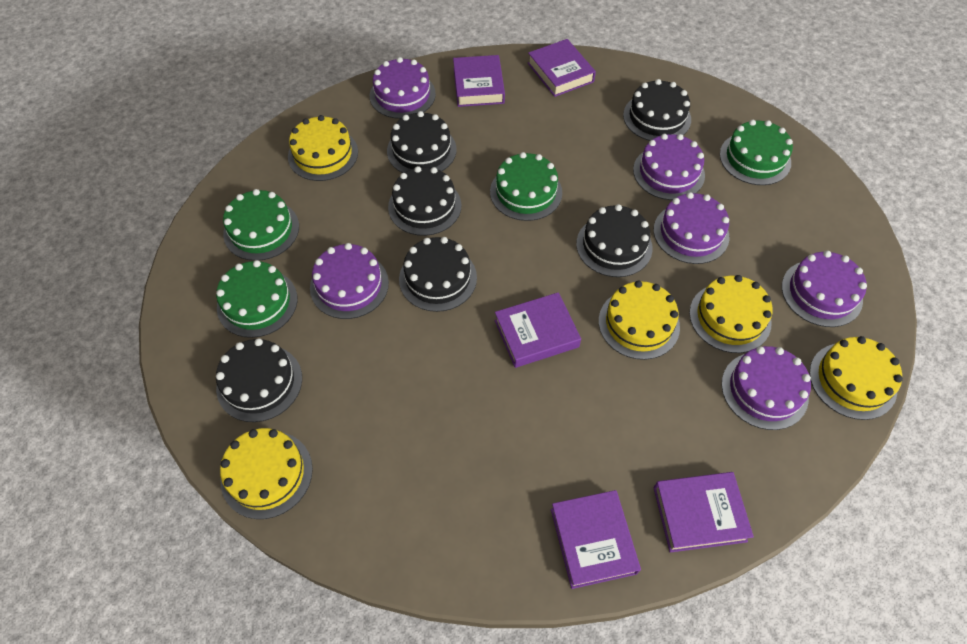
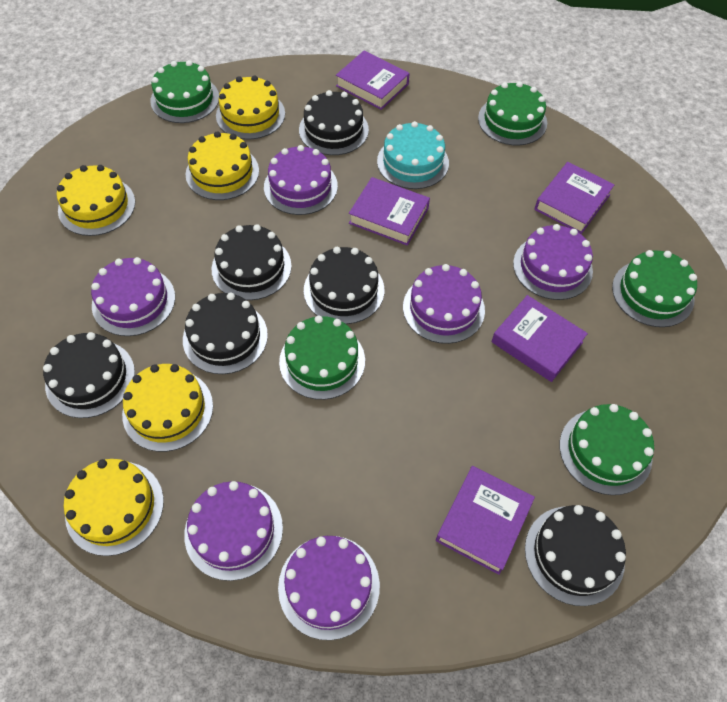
green cake: [216,260,297,338] [223,189,299,261] [490,152,562,221] [720,120,793,185] = 4 -> [151,60,219,123] [279,315,365,400] [478,81,547,146] [560,404,654,495] [612,250,697,327] = 5
turquoise cake: none = 0 -> [377,121,449,189] = 1

